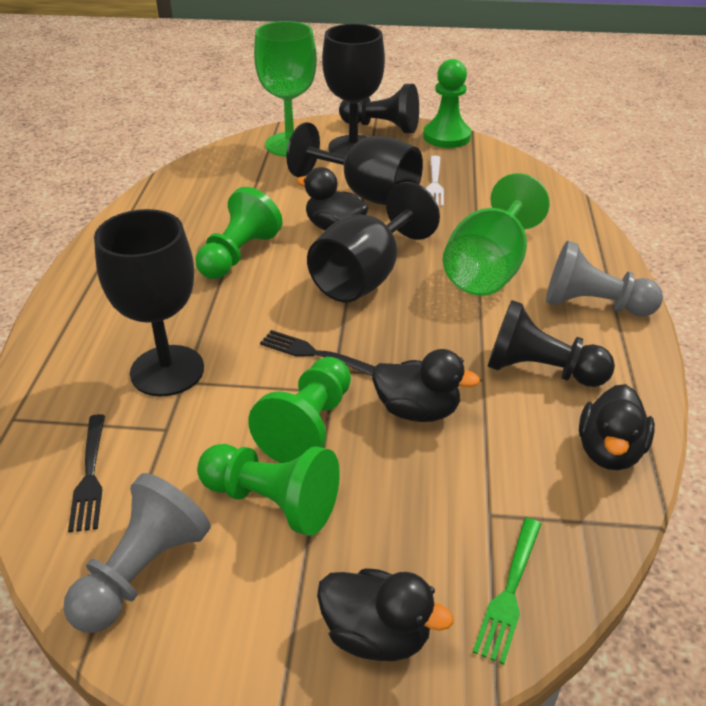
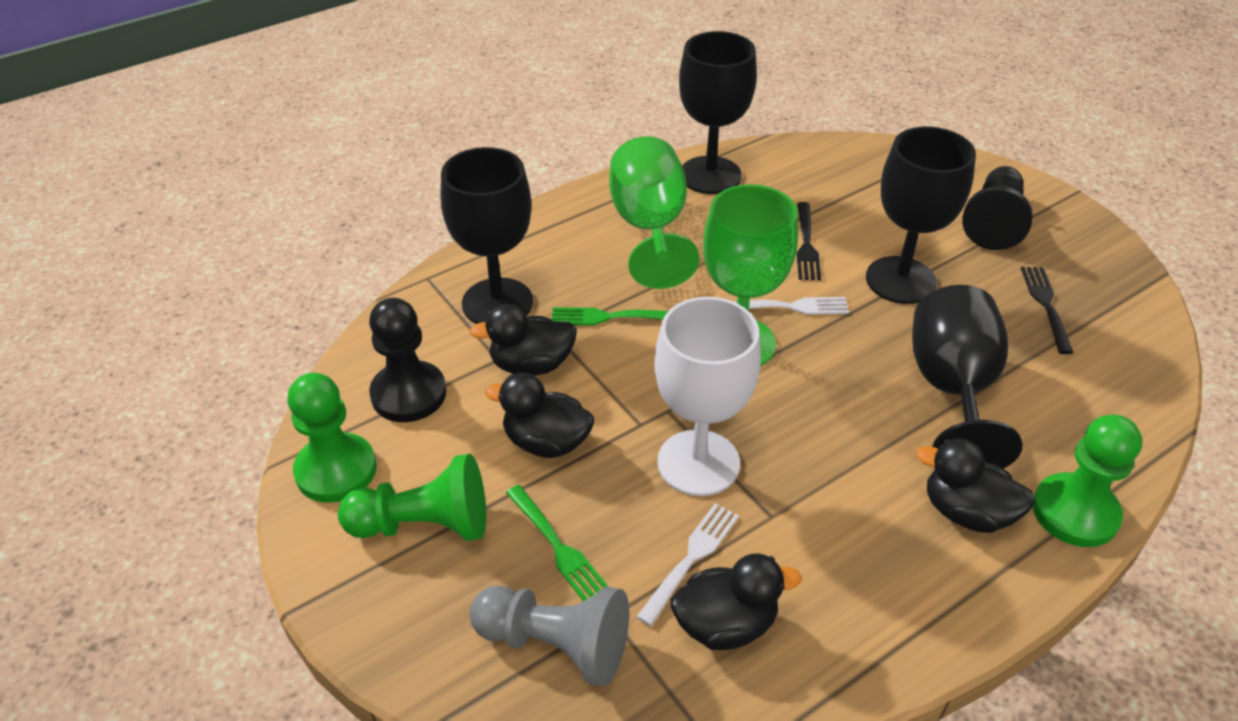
green fork: [473,518,541,665] = 1 -> [506,485,609,601] [552,307,668,325] = 2
green pawn: [195,187,283,279] [197,444,340,536] [248,357,351,463] [423,59,471,148] = 4 -> [288,373,377,503] [338,454,486,541] [1033,414,1142,547] = 3
grey pawn: [63,473,211,633] [546,241,663,316] = 2 -> [470,586,629,687] = 1
white fork: [426,156,444,207] = 1 -> [636,503,739,626] [733,297,849,315] = 2
white goblet: none = 0 -> [654,297,761,496] = 1

